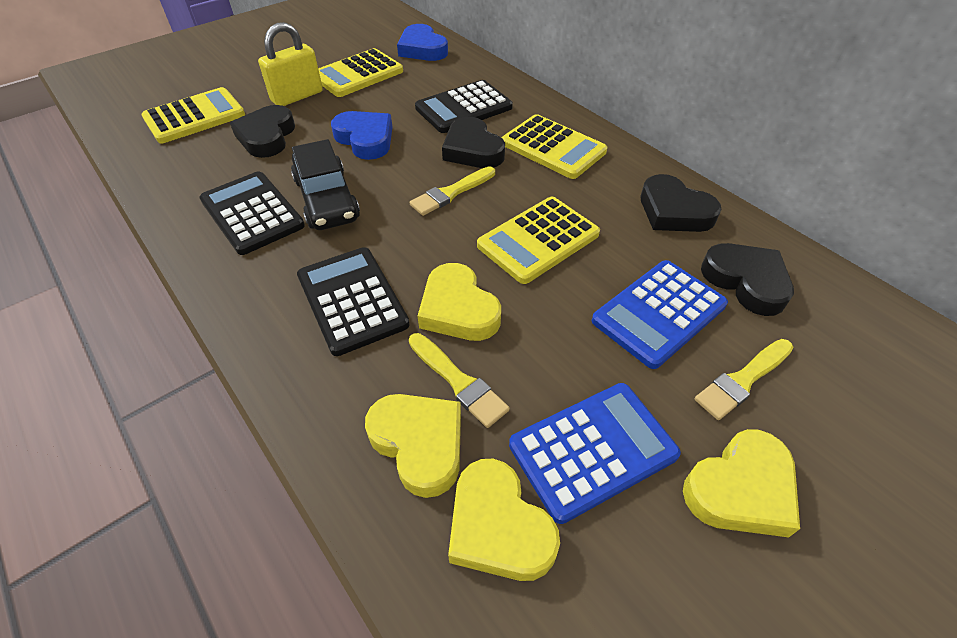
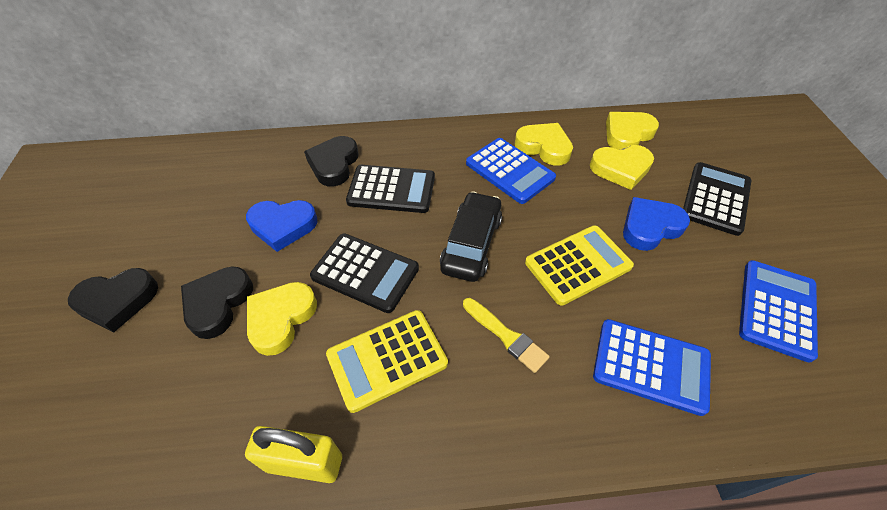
black heart: [230,105,295,158] [442,117,505,168] [641,174,721,232] [701,243,794,316] = 4 -> [68,268,158,332] [181,267,253,339] [304,136,359,186] = 3
blue calculator: [509,383,681,524] [592,260,728,369] = 2 -> [466,138,556,204] [593,319,711,416] [739,260,818,363] = 3
yellow brush: [409,333,510,428] [410,166,495,216] [695,339,794,420] = 3 -> [463,298,550,373] = 1
yellow calculator: [141,87,245,143] [318,48,403,97] [477,197,600,284] [501,114,607,179] = 4 -> [326,310,448,413] [525,225,634,306] = 2

